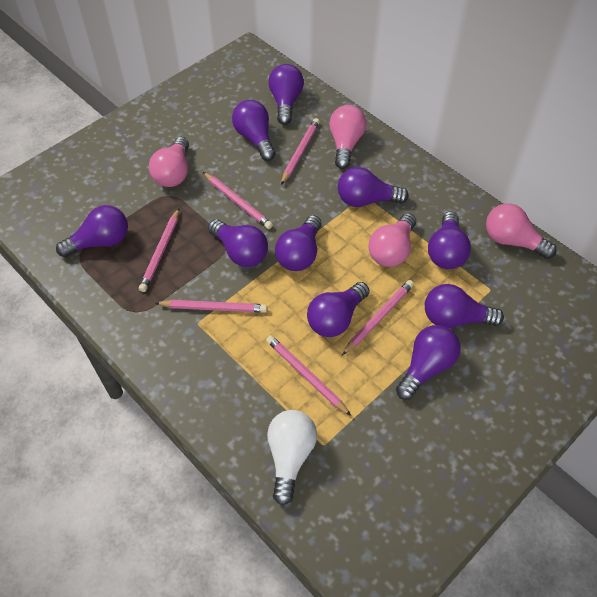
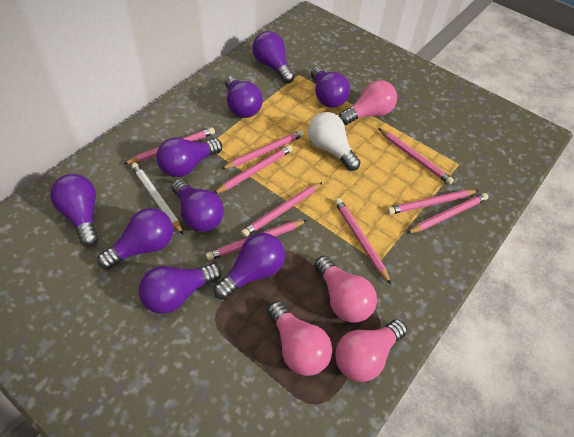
pink pencil: [139,208,179,292] [155,300,267,313] [203,172,273,229] [266,335,351,416] [281,118,320,185] [342,280,414,355] = 6 -> [124,127,215,164] [206,220,307,261] [214,145,293,194] [221,130,304,169] [241,182,323,237] [335,198,391,284] [378,128,454,185] [387,190,479,215] [406,193,489,234] = 9
purple light bulb: [56,205,128,257] [208,219,268,267] [232,100,276,161] [268,64,304,125] [275,215,321,271] [307,282,369,337] [338,167,409,207] [396,325,461,400] [425,284,504,328] [428,211,471,269] = 10 -> [50,174,98,246] [97,208,173,270] [139,263,221,314] [156,138,222,177] [172,179,224,232] [214,233,285,300] [225,76,263,118] [253,31,295,83] [311,66,350,108] = 9
white pencil: none = 0 -> [131,163,184,235] = 1

